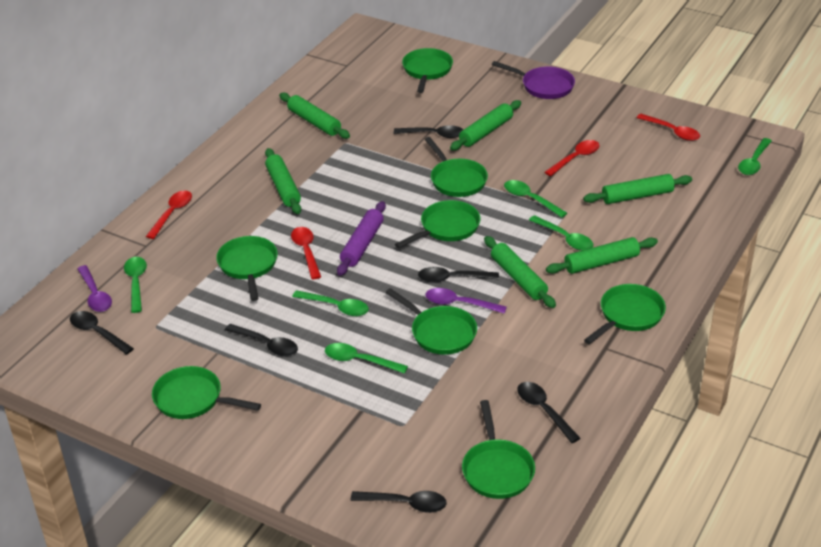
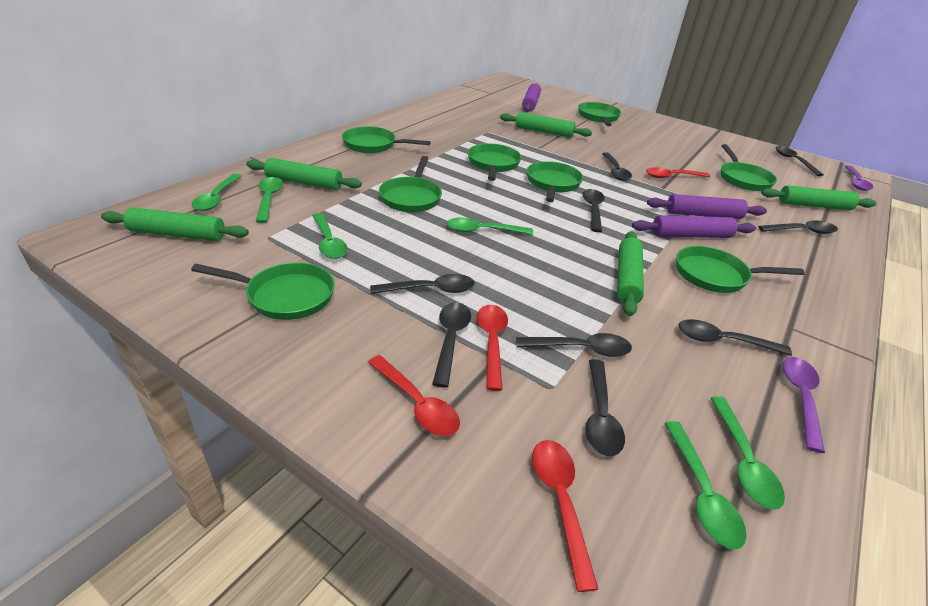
black spoon: [70,311,134,355] [225,324,298,356] [350,491,447,513] [394,125,463,138] [418,267,499,283] [517,382,580,443] = 6 -> [370,274,475,294] [432,303,471,388] [516,333,632,357] [582,189,605,232] [585,359,625,456] [602,152,632,181] [678,319,792,356] [758,220,838,234] [775,146,824,176] = 9
green rolling pin: [265,148,301,214] [279,93,350,139] [450,100,521,151] [484,236,556,308] [546,237,658,274] [583,174,692,204] = 6 -> [101,208,249,241] [246,158,362,190] [500,112,592,138] [617,231,644,316] [761,185,876,211] = 5
purple pan: [492,61,575,99] = 1 -> none = 0
purple rolling pin: [337,201,386,276] = 1 -> [522,83,541,112] [632,215,756,238] [647,194,767,219] = 3

